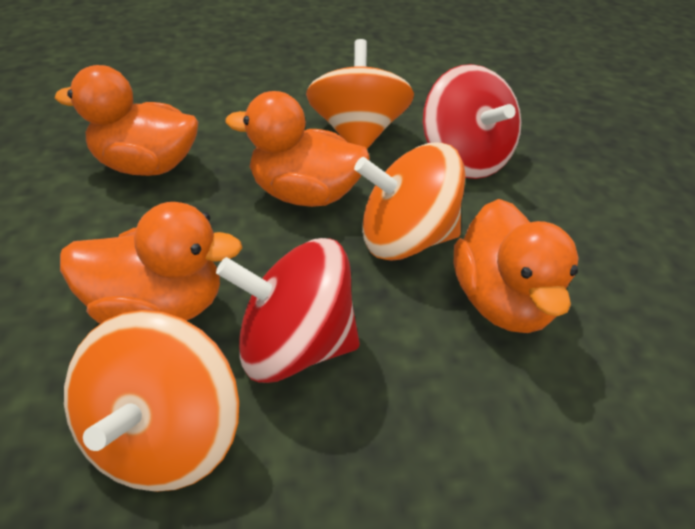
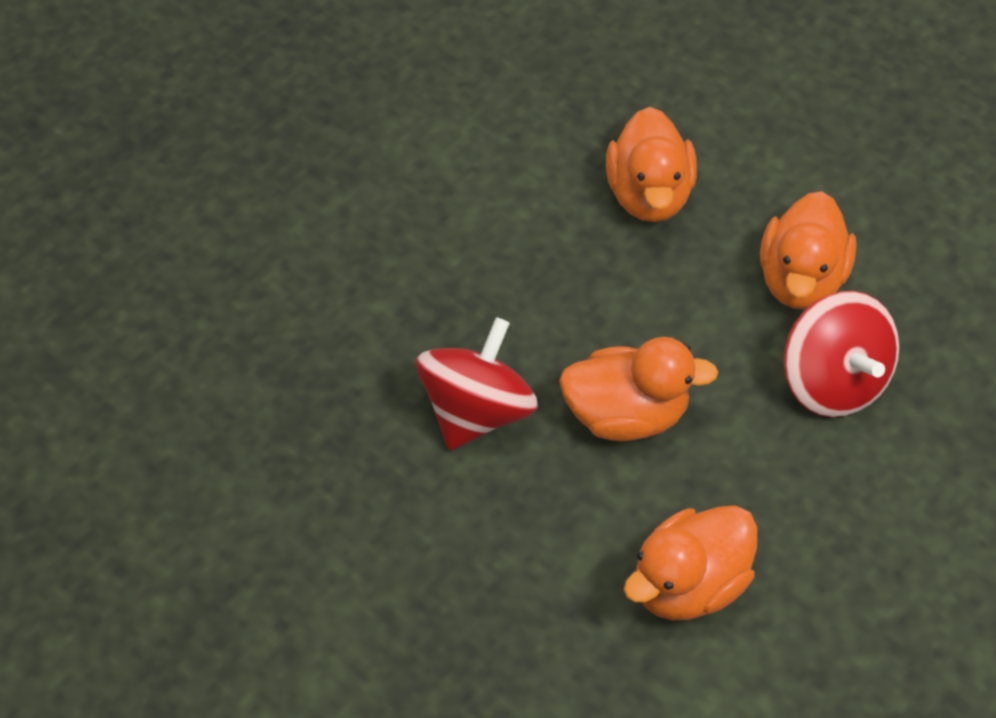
orange spinning top: [64,310,239,492] [306,39,414,149] [354,142,465,261] = 3 -> none = 0

